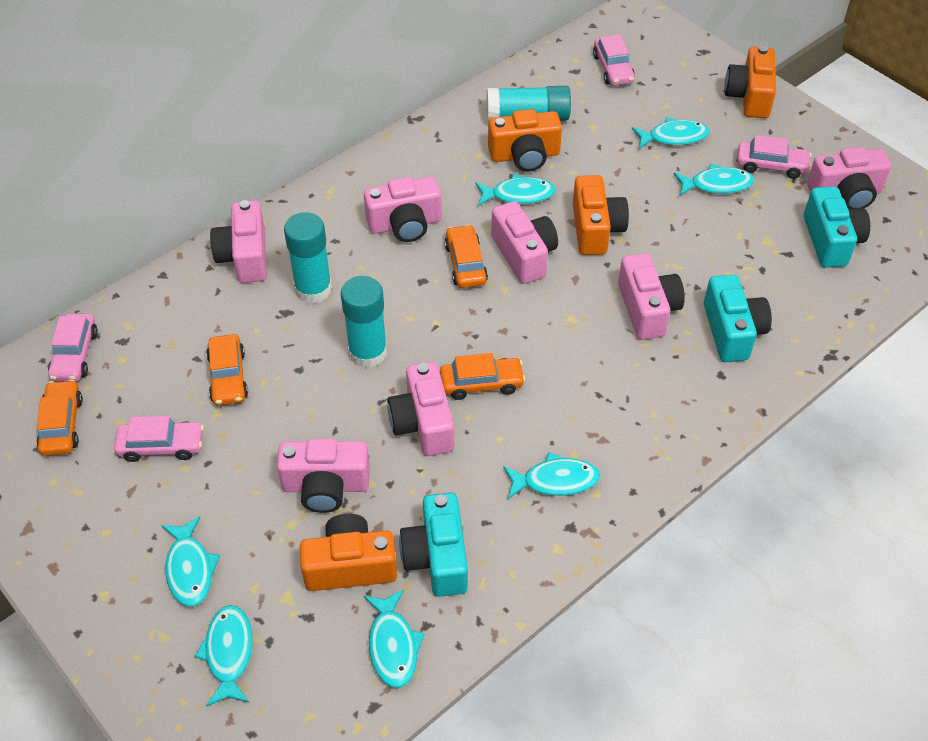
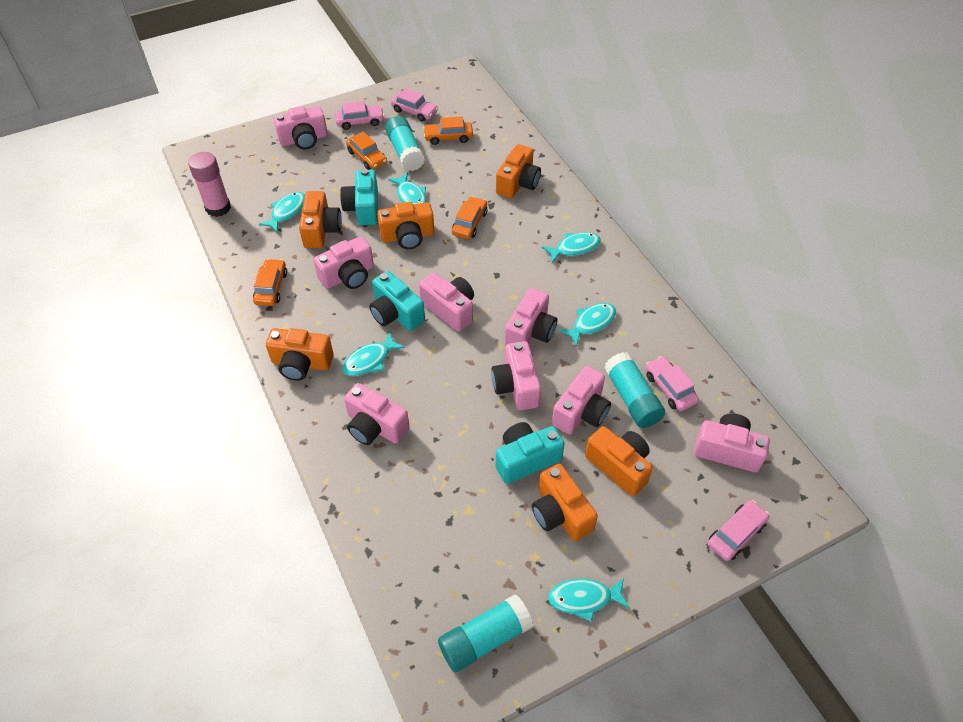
orange camera: [300,514,397,591] [488,109,562,172] [573,175,629,255] [724,45,776,118] = 4 -> [266,328,334,381] [299,191,342,248] [377,202,434,249] [496,144,541,199] [532,464,598,541] [585,426,653,496] = 6
pink camera: [210,200,267,283] [277,439,370,513] [364,177,442,242] [387,362,454,456] [491,201,558,284] [618,253,685,340] [807,147,891,209] = 7 -> [273,106,328,150] [313,236,374,289] [344,383,410,445] [419,273,474,332] [491,341,541,410] [505,288,557,346] [552,366,611,435] [694,413,770,473] = 8
pink glue stick: none = 0 -> [188,152,231,217] = 1
turquoise fish: [161,516,220,607] [194,605,253,707] [364,589,425,688] [475,174,556,206] [503,452,600,499] [632,117,709,149] [674,164,754,196] = 7 -> [259,192,305,232] [342,332,405,376] [388,172,427,204] [542,232,601,263] [548,578,630,622] [559,303,616,347] = 6

